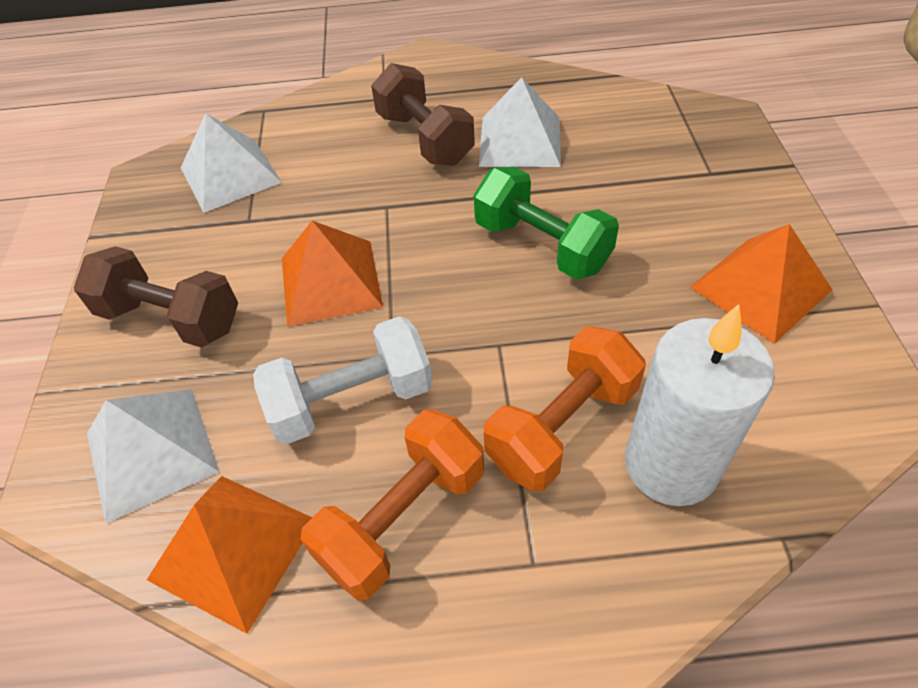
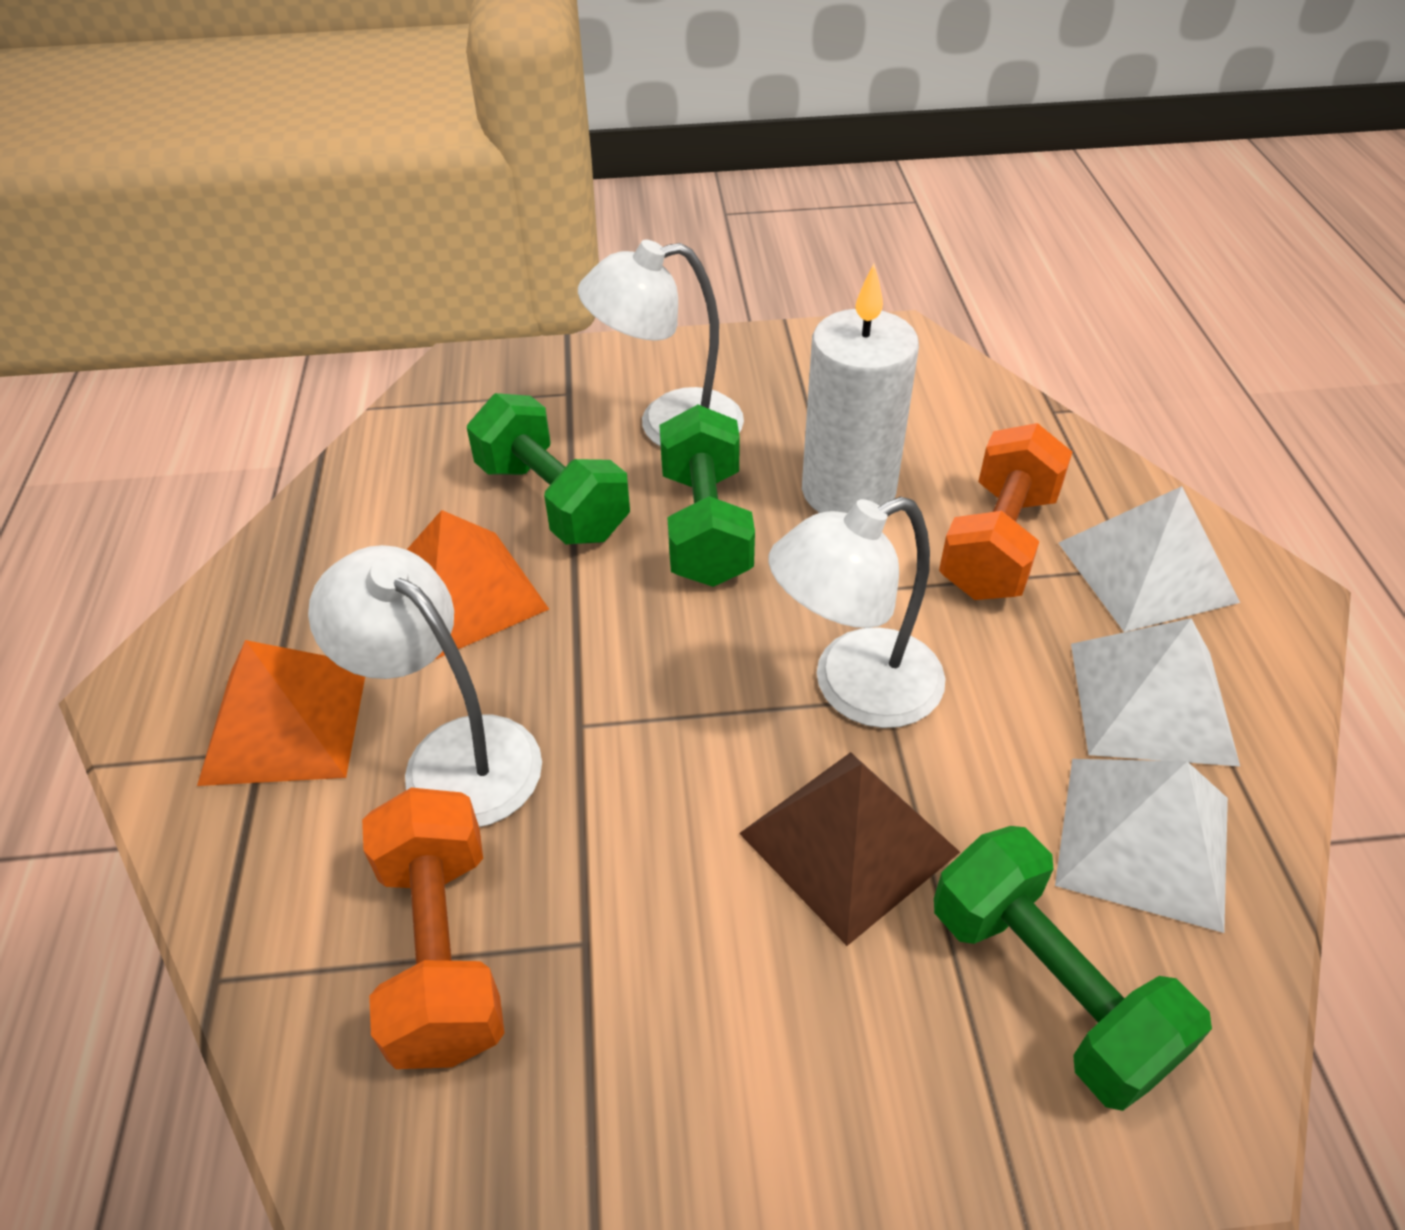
brown dumbbell: [74,246,238,348] [371,63,475,166] = 2 -> none = 0
brown pyramid: none = 0 -> [739,752,960,946] = 1
green dumbbell: [474,167,619,280] = 1 -> [467,393,630,544] [659,405,755,587] [934,826,1212,1111] = 3
orange pyramid: [147,476,312,634] [282,221,383,327] [690,224,833,344] = 3 -> [197,640,365,786] [407,510,549,659] = 2
white dumbbell: [253,316,433,444] = 1 -> none = 0
white lamp: none = 0 -> [308,545,542,827] [578,240,744,447] [768,497,945,728] = 3

